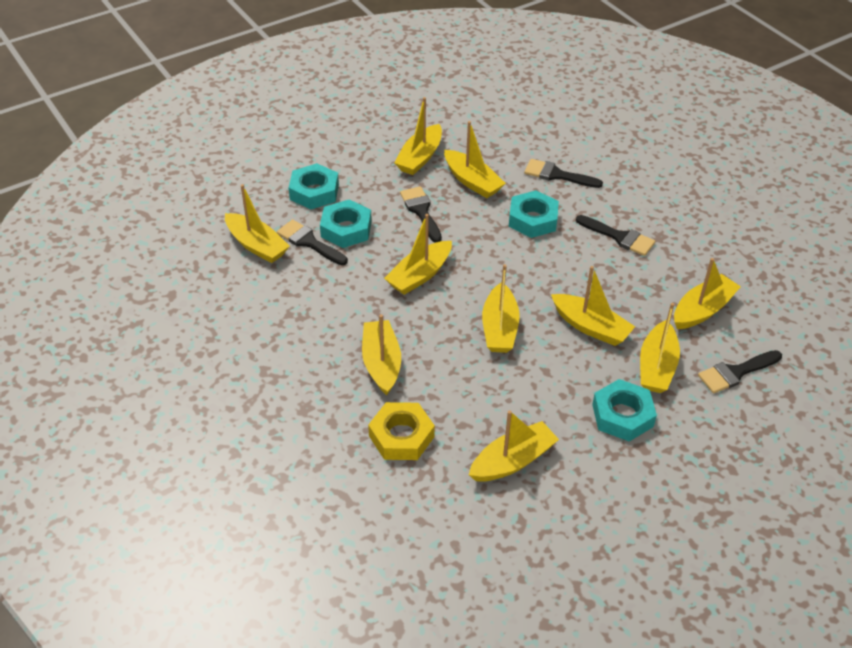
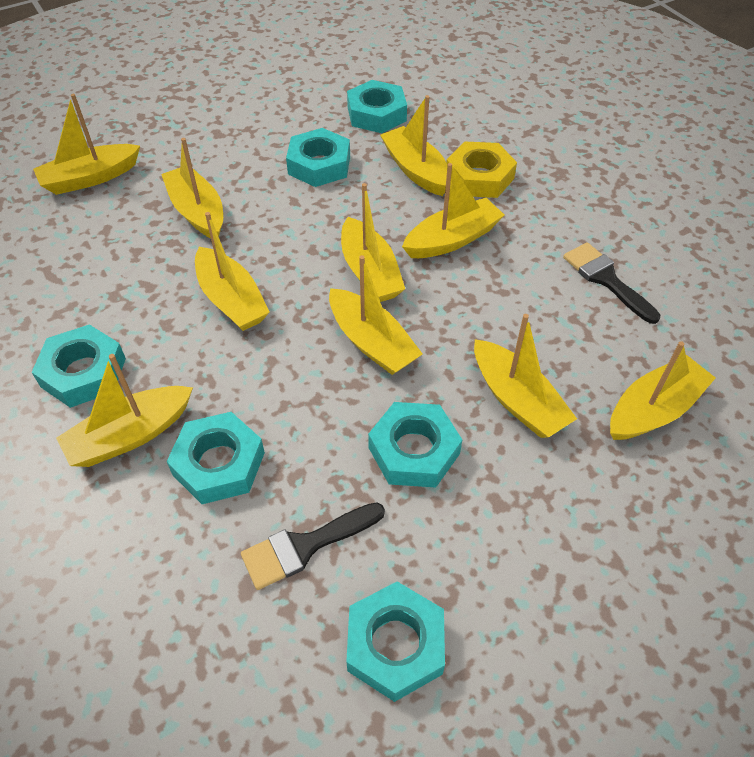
black brush: [277,219,348,265] [400,186,442,243] [524,159,603,188] [576,215,655,256] [698,350,782,393] = 5 -> [241,502,385,590] [563,242,660,324] = 2
turquoise nut: [289,163,339,209] [320,199,372,248] [509,190,559,238] [592,379,657,442] = 4 -> [32,324,126,408] [167,412,265,504] [286,128,350,187] [346,582,445,702] [347,80,407,133] [368,402,462,488] = 6

